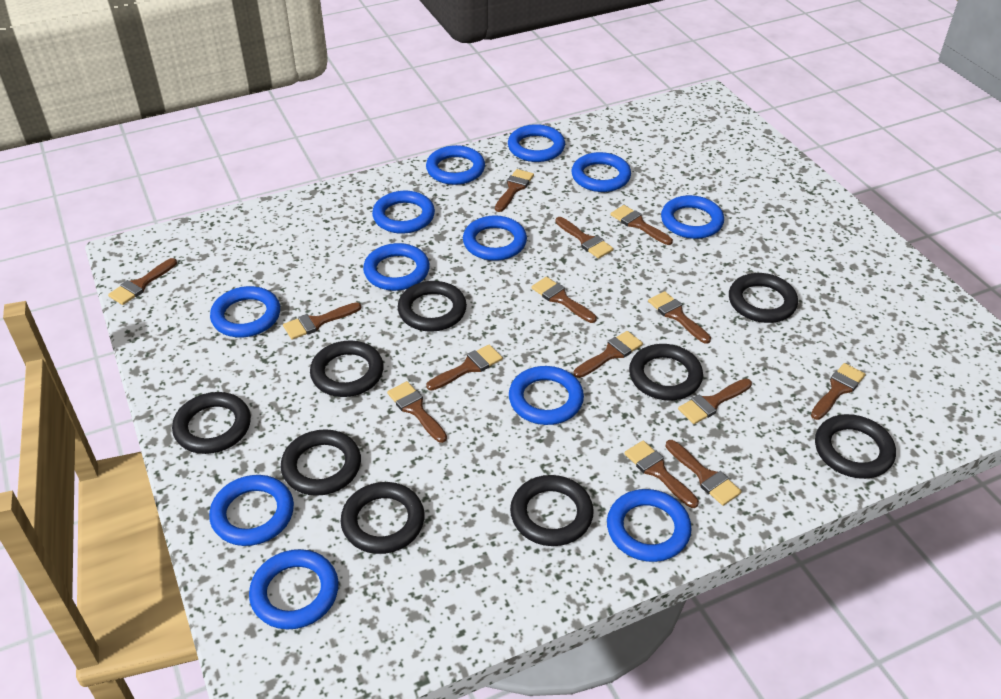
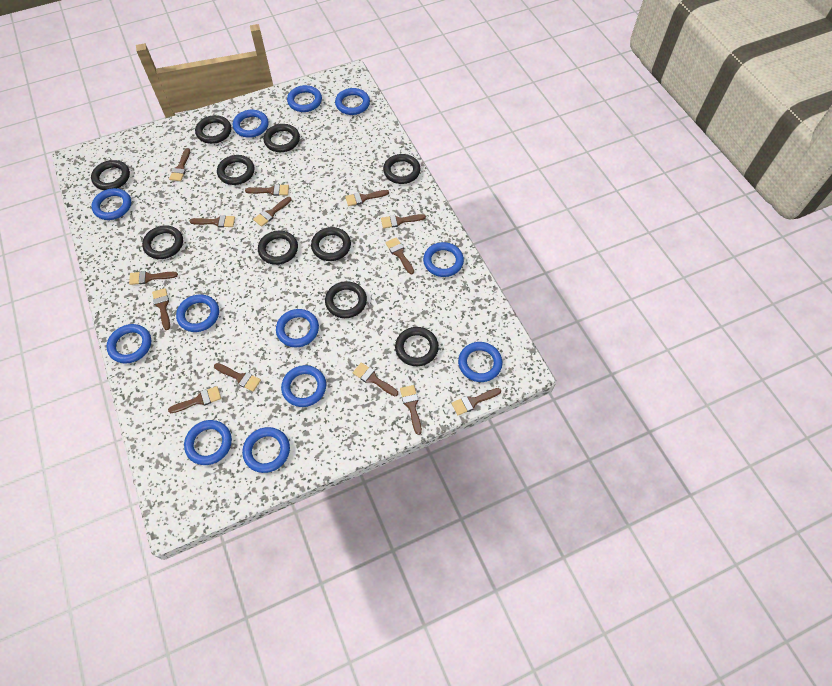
black ring: [172,392,251,454] [281,429,361,496] [310,341,384,397] [341,482,425,554] [398,281,467,332] [510,475,594,546] [629,344,703,401] [729,273,798,323] [815,414,896,479] = 9 -> [91,160,130,190] [142,225,183,259] [195,115,231,144] [217,155,255,185] [258,230,298,265] [264,124,300,152] [311,227,351,261] [325,281,367,318] [383,154,420,184] [395,327,439,366] = 10

